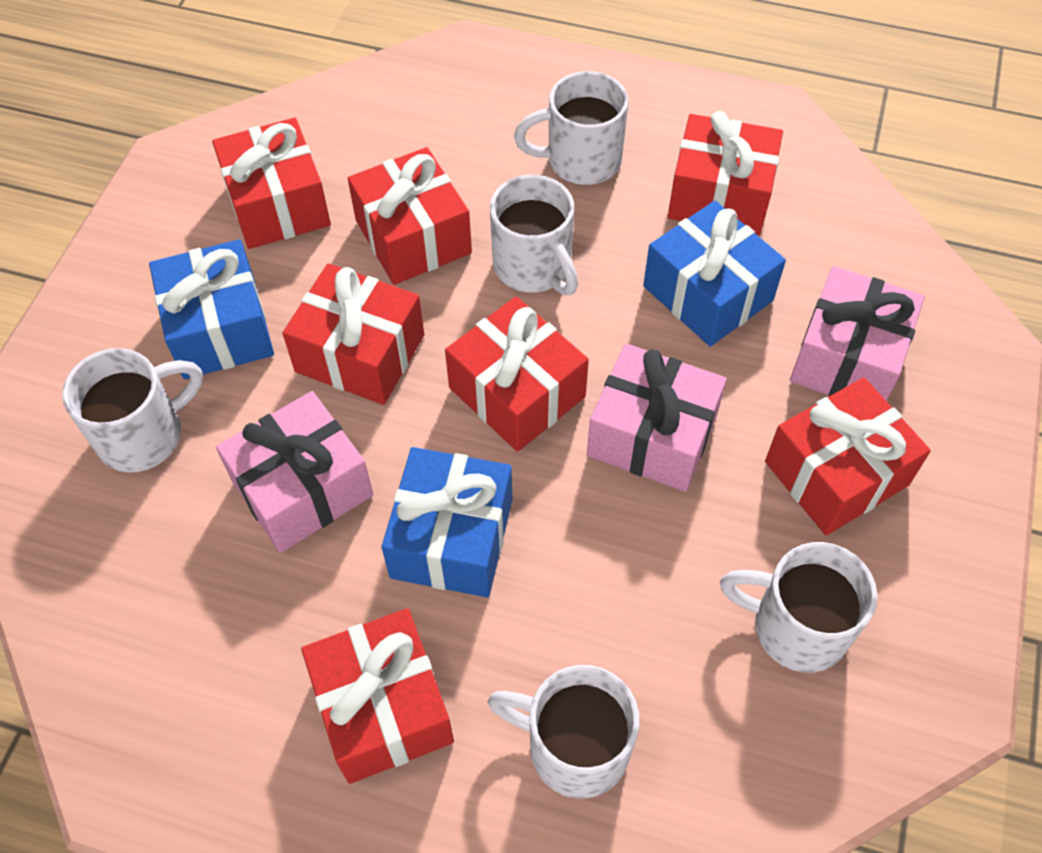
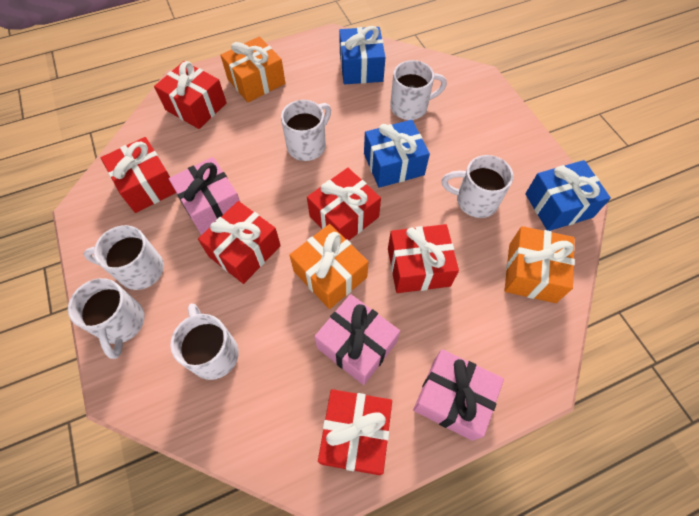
orange gift: none = 0 -> [220,36,285,103] [289,224,369,309] [504,226,575,303] = 3
red gift: [212,118,331,249] [282,263,424,405] [301,608,454,784] [348,147,472,285] [445,296,589,452] [668,111,783,236] [765,377,931,536] = 7 -> [101,137,176,213] [154,61,227,129] [198,201,281,284] [307,168,381,241] [318,389,392,475] [388,224,459,293] = 6
white mug: [62,348,203,473] [487,665,640,798] [490,175,578,295] [514,71,629,185] [720,542,877,673] = 5 -> [68,278,144,359] [83,225,164,290] [170,303,239,380] [281,100,331,161] [390,60,447,120] [441,155,514,218] = 6

